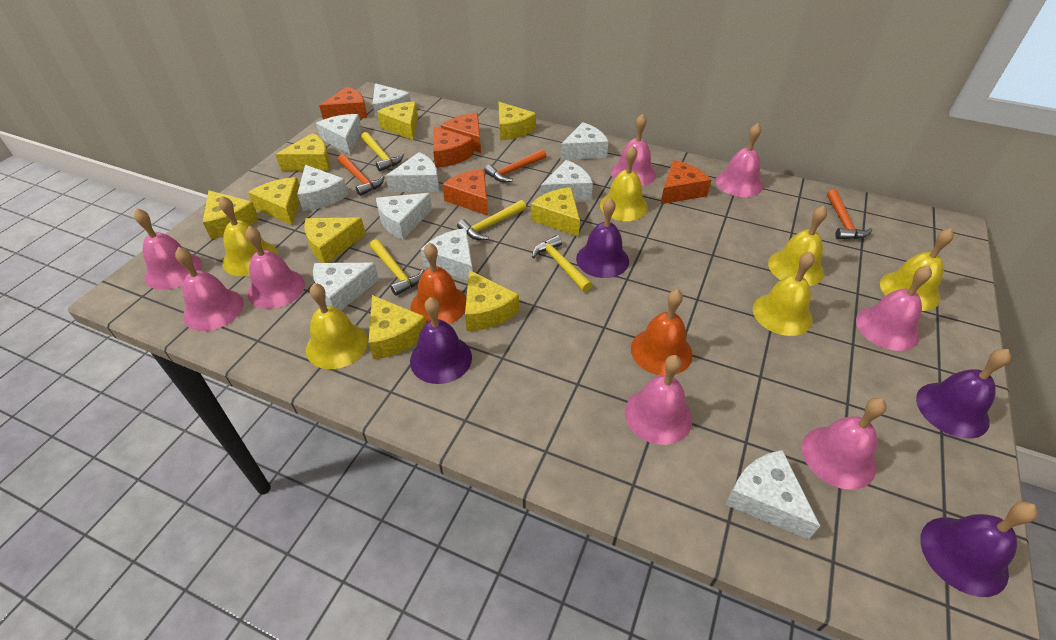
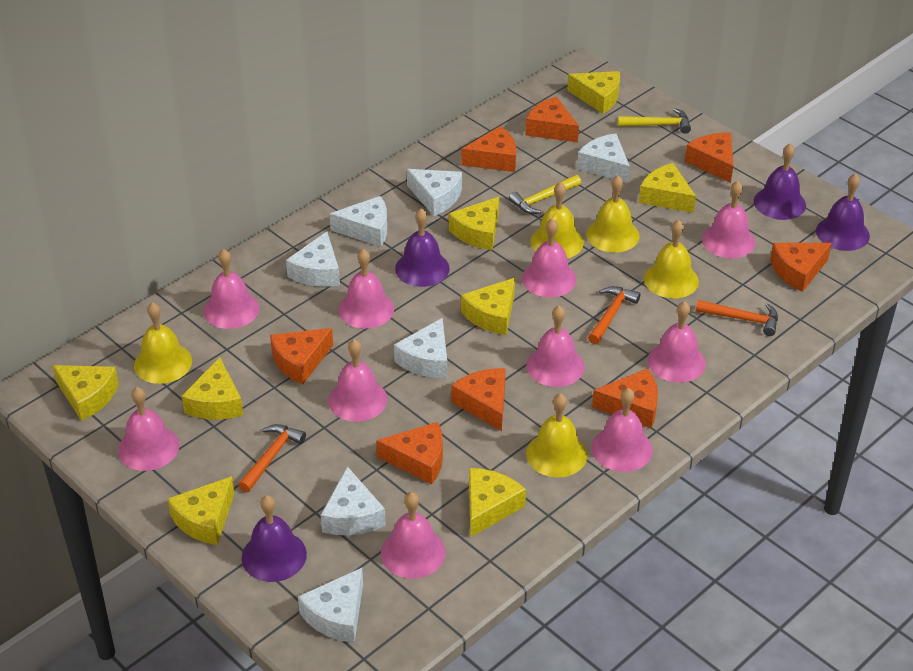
orange bell: [411,242,466,324] [631,289,692,375] = 2 -> none = 0
orange cheese: [319,87,367,119] [433,126,474,168] [441,113,481,153] [442,169,488,216] [661,160,711,204] = 5 -> [270,328,333,385] [376,422,443,484] [451,368,506,431] [462,126,516,172] [525,97,579,142] [592,368,658,428] [685,133,733,183] [770,243,832,292] = 8
pink bell: [134,208,202,290] [175,247,244,331] [246,226,305,309] [611,114,656,186] [625,355,692,445] [716,123,763,197] [802,398,887,490] [856,266,932,351] = 8 -> [118,387,179,471] [203,249,260,329] [328,339,388,422] [338,249,394,329] [381,492,446,579] [522,218,577,297] [526,306,585,387] [591,388,653,472] [648,301,706,383] [702,181,756,258] = 10
white cheese: [297,165,348,211] [313,263,379,310] [316,114,362,154] [373,83,411,120] [376,193,432,239] [386,152,439,192] [420,228,473,281] [541,160,593,200] [560,122,609,160] [726,450,820,539] = 10 -> [286,232,340,287] [298,568,363,643] [321,466,386,535] [330,196,387,247] [394,318,447,378] [407,169,462,216] [577,133,630,183] = 7
yellow bell: [219,196,278,276] [306,283,368,369] [600,145,648,221] [753,252,815,336] [768,206,827,286] [880,228,954,311] = 6 -> [134,302,192,384] [526,393,587,477] [530,182,584,258] [586,175,639,253] [644,219,699,298] = 5
yellow cheese: [203,190,259,239] [248,177,300,225] [275,133,330,171] [304,217,366,263] [369,295,426,359] [377,102,418,140] [465,270,519,331] [499,102,536,140] [531,187,580,237] = 9 -> [52,365,119,421] [167,476,235,545] [181,357,243,420] [449,197,499,250] [461,278,515,335] [469,468,526,537] [567,71,620,114] [639,163,696,213] = 8
yellow hammer: [361,132,404,172] [370,239,425,296] [457,200,526,240] [532,235,592,292] = 4 -> [509,175,581,214] [617,108,691,134] = 2

